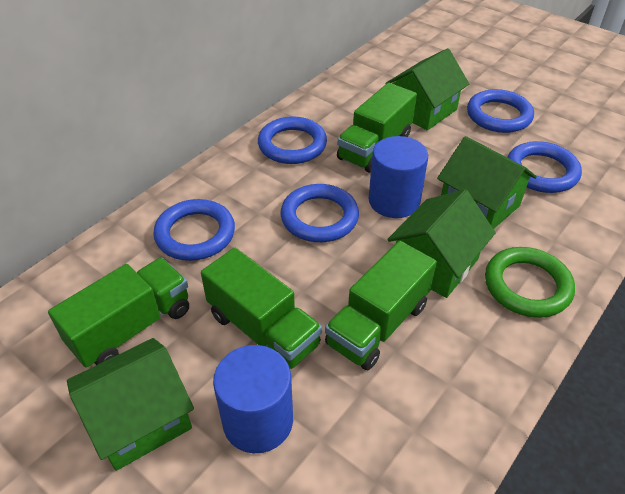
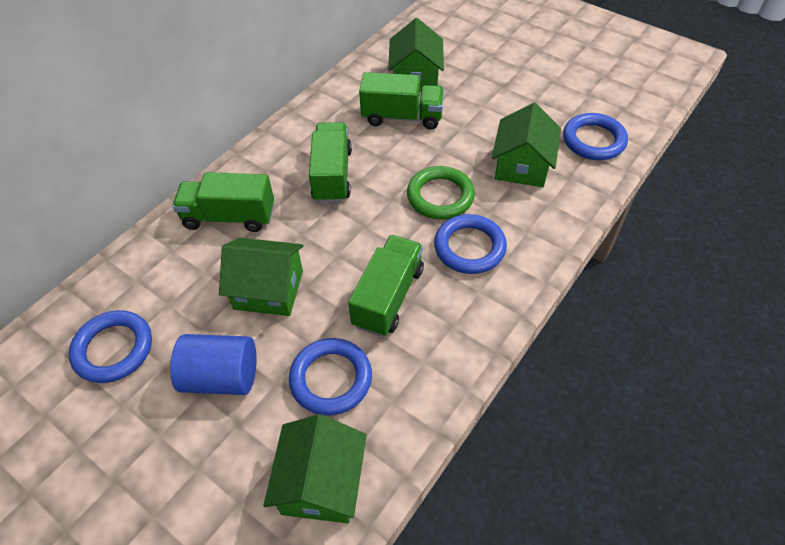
blue cylinder: [213,345,293,453] [368,136,428,218] = 2 -> [170,334,256,395] = 1
blue ring: [153,199,235,261] [258,116,327,164] [280,184,359,242] [467,89,534,133] [507,141,582,193] = 5 -> [69,310,152,383] [289,338,372,416] [434,214,507,274] [563,113,628,160] = 4

